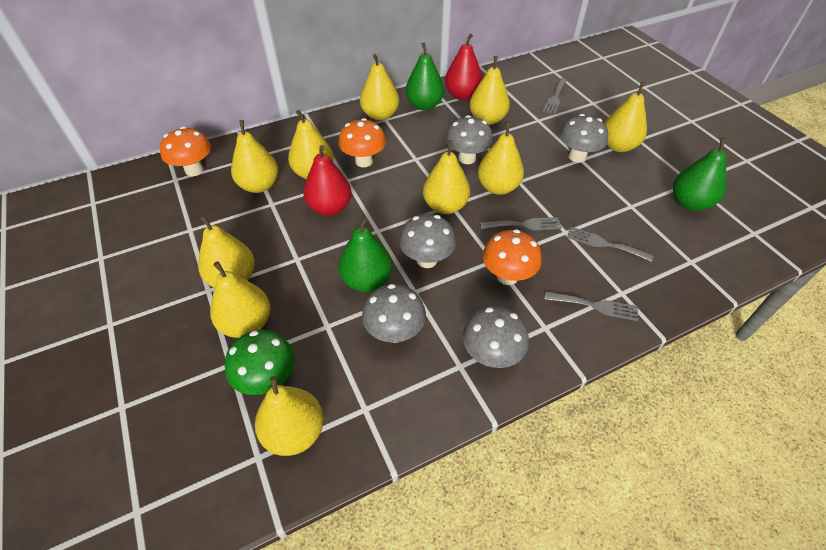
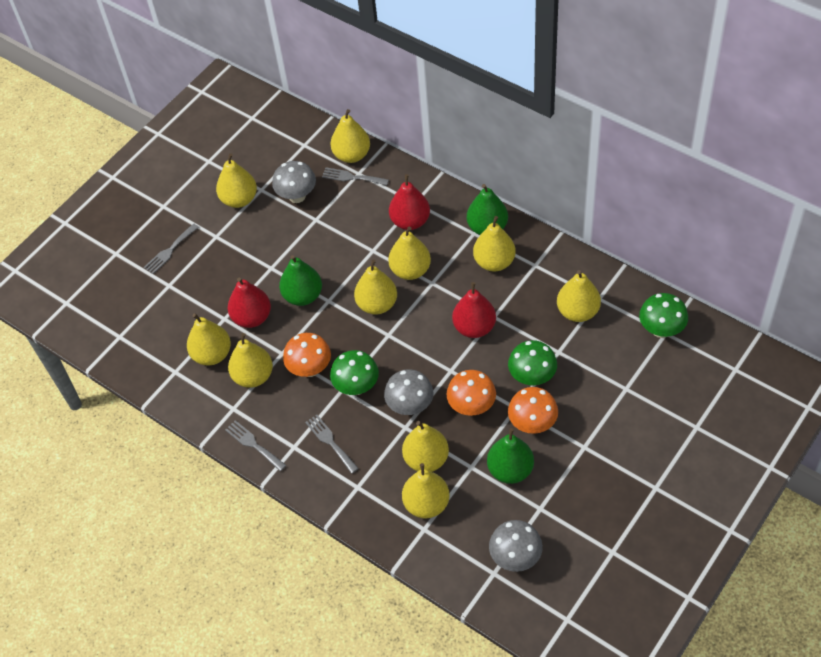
green mushroom: [225,330,295,395] = 1 -> [330,350,379,395] [508,340,557,386] [639,293,688,338] = 3
grey mushroom: [362,284,426,343] [399,214,456,268] [446,115,493,164] [463,306,529,368] [560,114,608,163] = 5 -> [272,161,316,203] [384,369,433,415] [489,520,543,572] = 3
red pear: [303,145,352,216] [445,34,483,100] = 2 -> [228,278,271,328] [389,174,430,230] [452,282,496,338] = 3

